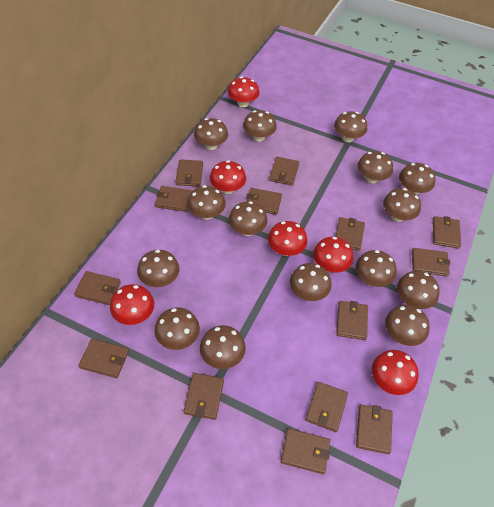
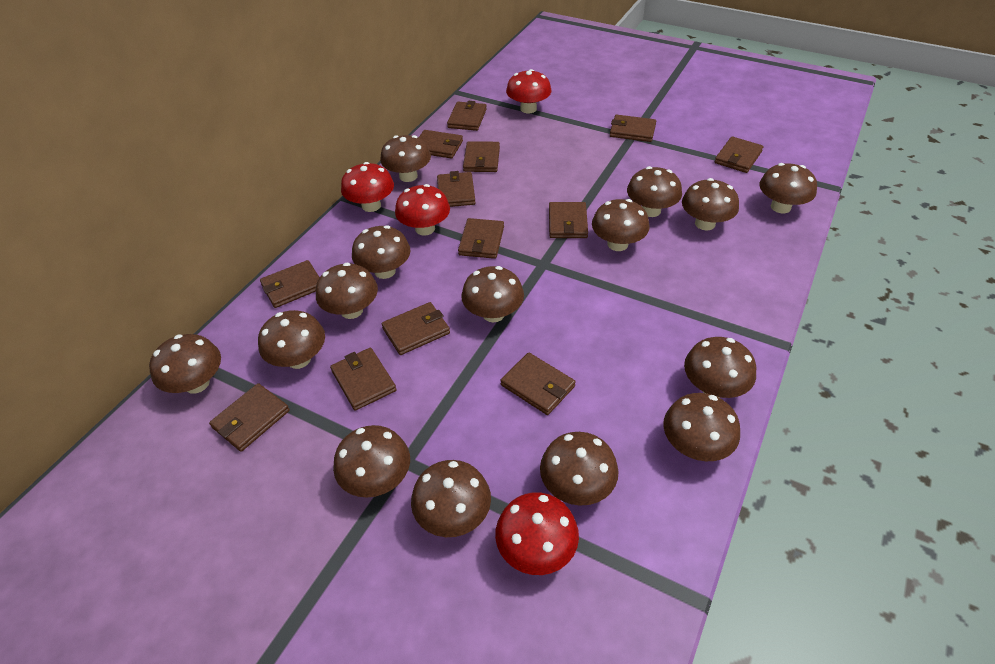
brown wallet: [74,271,121,305] [78,339,129,378] [155,186,192,212] [175,159,203,187] [184,373,224,420] [246,188,282,215] [269,157,299,186] [281,428,330,474] [305,382,348,432] [335,217,365,251] [336,301,368,340] [356,405,393,454] [412,248,450,276] [433,216,461,249] = 14 -> [209,383,290,452] [260,260,320,308] [330,348,397,411] [381,302,450,355] [419,130,463,159] [437,171,475,207] [447,101,487,131] [458,218,504,259] [463,141,500,172] [500,353,576,415] [549,202,588,238] [610,115,656,142] [715,136,763,173] = 13
red mushroom: [110,284,154,325] [210,160,246,194] [228,77,259,107] [268,221,307,256] [313,237,354,273] [372,350,419,395] = 6 -> [341,162,394,212] [395,184,450,236] [495,492,579,575] [506,69,551,113] = 4

